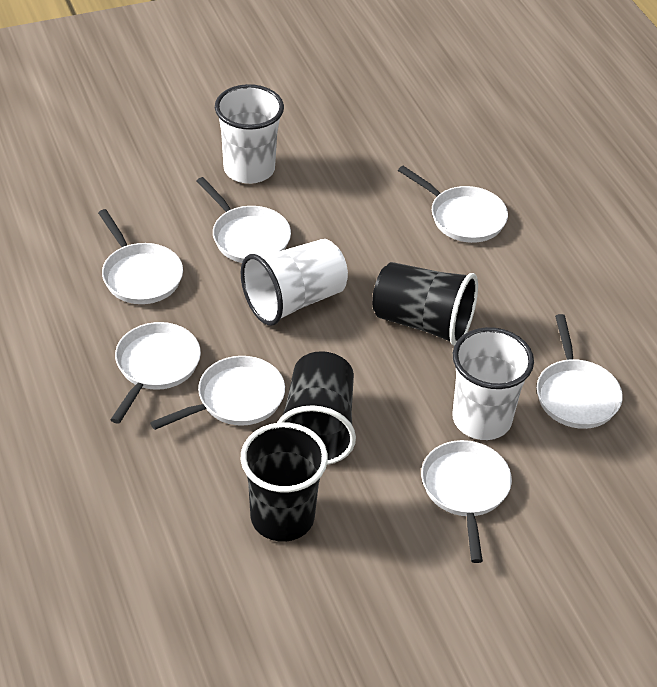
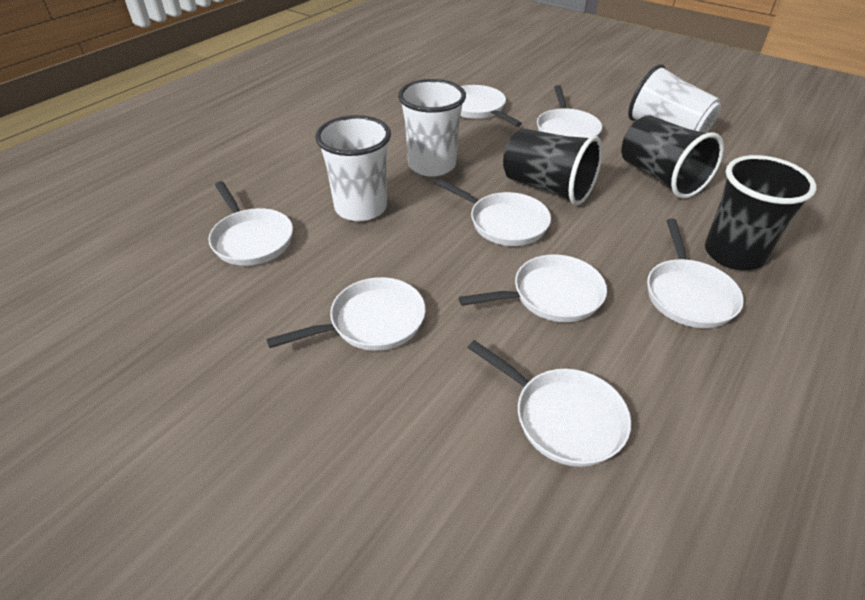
white pan: [98,209,183,304] [111,322,201,424] [150,356,285,430] [197,177,291,263] [398,166,508,243] [421,440,512,563] [537,314,623,429] = 7 -> [208,181,293,266] [266,277,426,351] [433,178,551,246] [459,255,607,322] [461,85,522,127] [467,340,631,467] [537,85,602,138] [647,218,744,328] = 8

